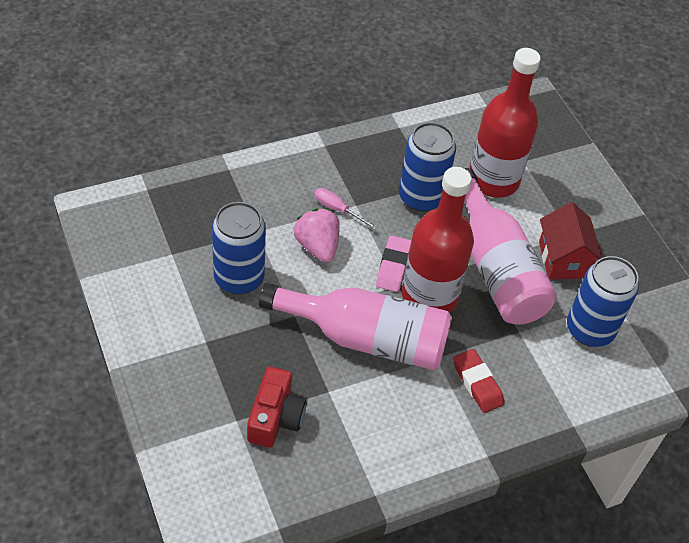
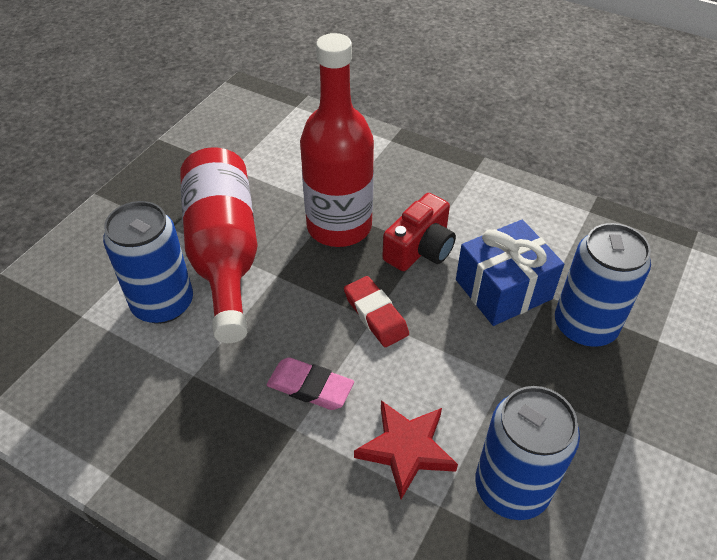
blue gift: none = 0 -> [456,220,564,326] = 1
pink bottle: [259,283,452,370] [464,168,557,325] = 2 -> none = 0
pink screwdriver: [314,188,377,229] = 1 -> none = 0
pink strawberry: [294,209,340,263] = 1 -> none = 0
red house: [539,202,602,280] = 1 -> none = 0
red star: none = 0 -> [354,400,458,499] = 1

